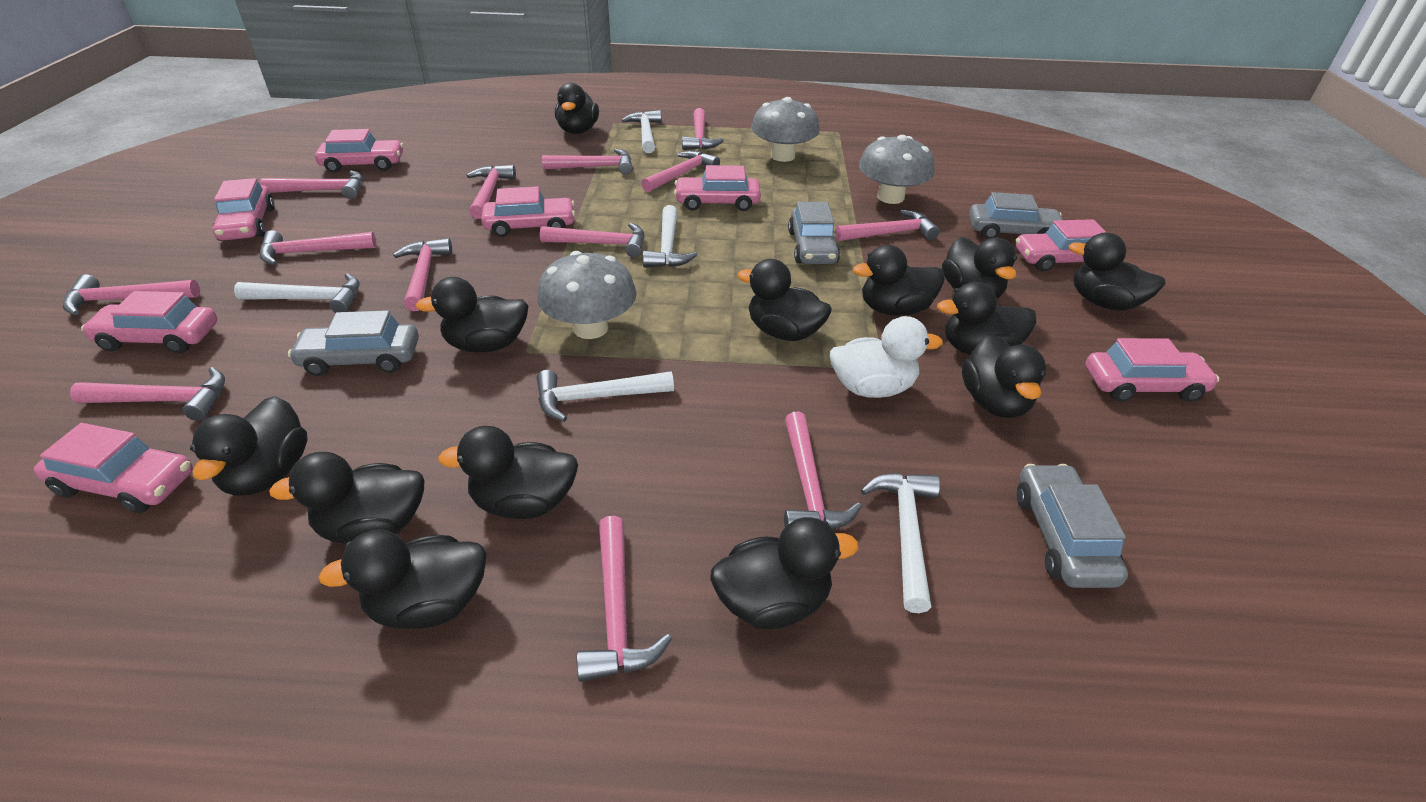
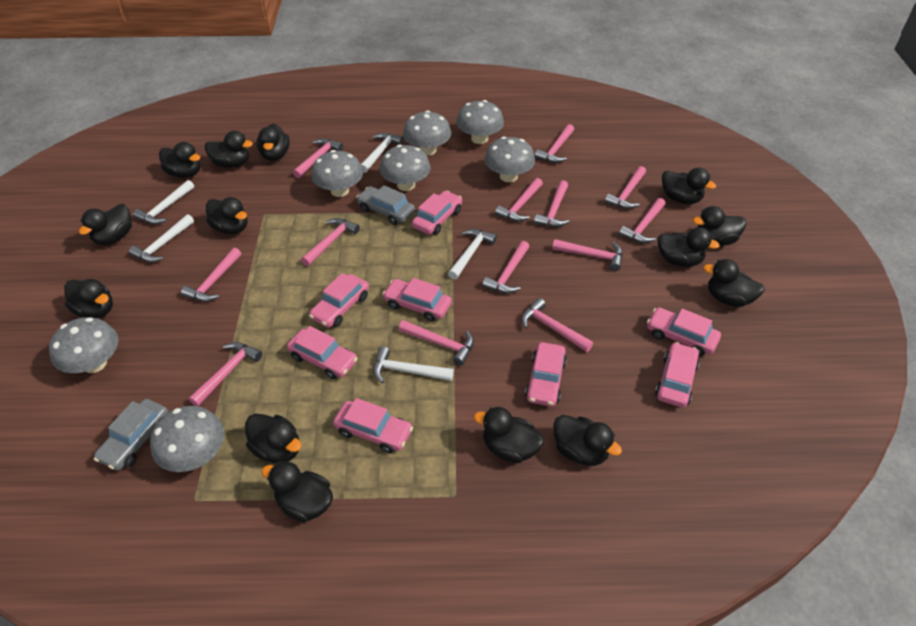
black duck: [190,396,308,496] [269,452,424,544] [318,529,487,629] [415,277,528,352] [438,426,578,519] [555,83,599,134] [710,517,859,630] [737,259,832,341] [853,245,945,316] [937,282,1036,355] [942,237,1017,298] [962,334,1046,418] [1068,233,1166,311] = 13 -> [64,279,113,318] [79,204,132,245] [159,142,201,178] [205,131,253,168] [206,197,248,234] [245,414,302,463] [256,124,290,161] [261,461,333,522] [474,407,544,463] [553,415,622,466] [658,227,720,267] [662,168,716,204] [693,206,746,246] [703,259,765,307] = 14
grey car: [288,310,419,376] [788,202,840,264] [969,192,1063,239] [1017,464,1128,588] = 4 -> [94,399,169,471] [356,185,415,225] = 2
grey mushroom: [537,251,637,339] [751,97,820,162] [859,135,935,204] = 3 -> [49,317,118,373] [150,406,224,472] [311,150,363,197] [379,145,431,191] [403,110,451,156] [456,100,504,144] [485,136,535,182] = 7
white duck: [830,316,943,398] = 1 -> none = 0

